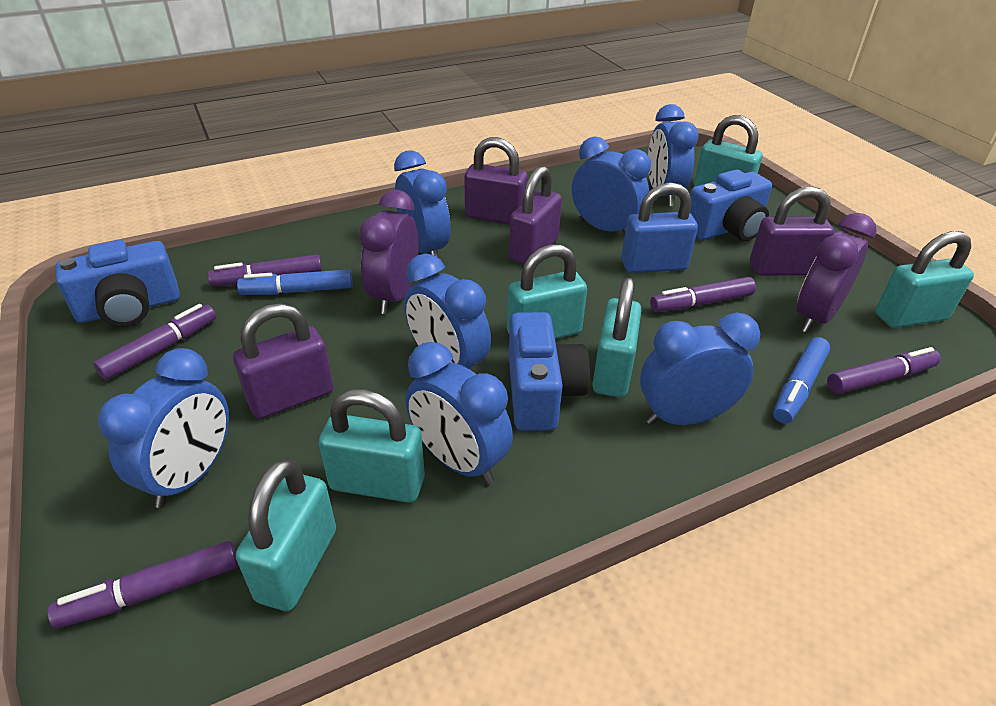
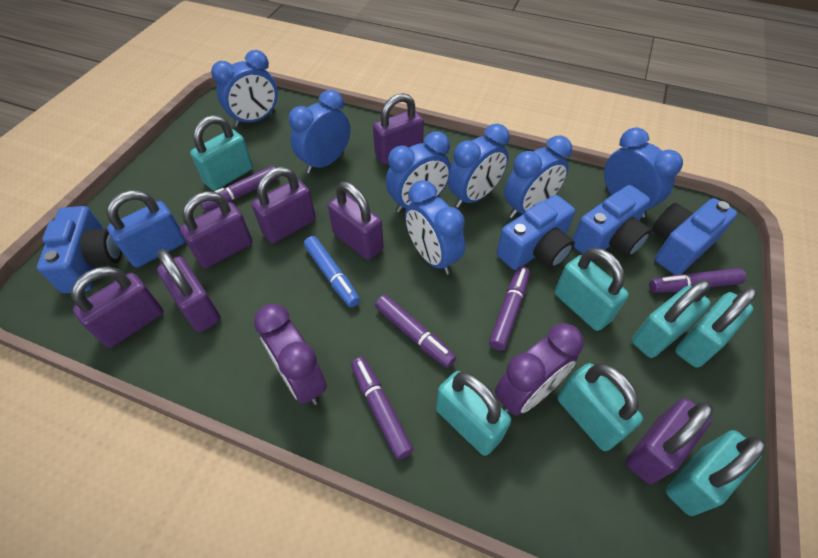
blue camera: [56,240,180,327] [509,312,590,431] [690,170,772,241] = 3 -> [37,206,122,294] [497,195,575,270] [572,185,651,257] [652,198,737,275] = 4
blue marker: [237,269,353,295] [773,337,830,424] = 2 -> [304,236,360,307] = 1
purple padlock: [233,303,333,419] [464,137,528,224] [509,166,562,264] [750,186,834,276] = 4 -> [71,267,164,348] [157,249,221,332] [180,191,252,268] [252,167,316,243] [328,182,384,260] [373,93,424,165] [626,398,713,484] = 7
turquoise padlock: [236,459,336,611] [319,389,425,503] [507,244,587,339] [592,277,642,397] [694,115,762,187] [875,231,974,328] = 6 -> [190,115,253,191] [436,371,511,456] [554,248,629,331] [557,363,643,451] [632,280,711,358] [665,430,766,516] [675,287,757,368] = 7

